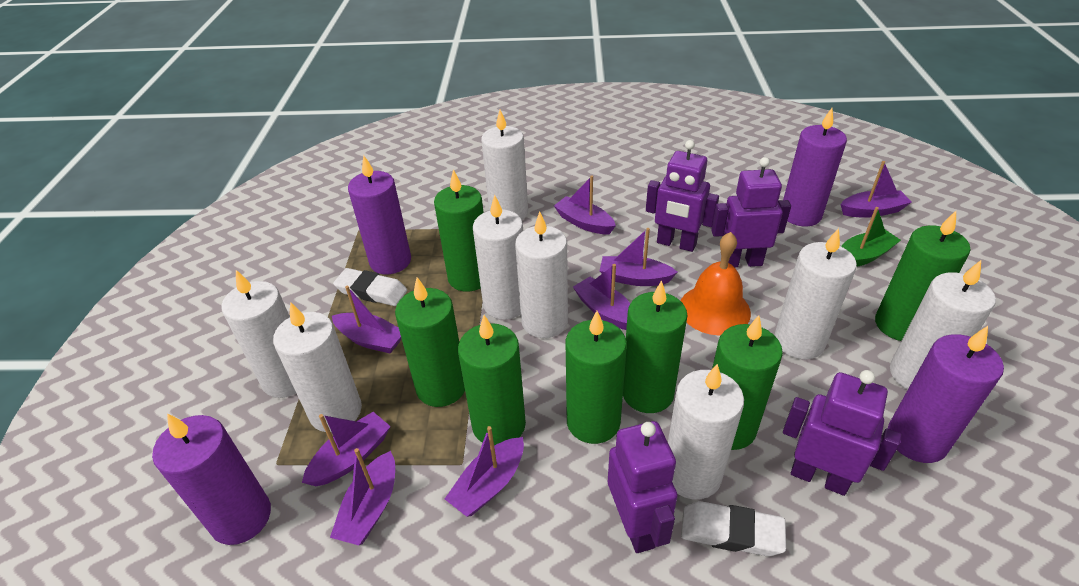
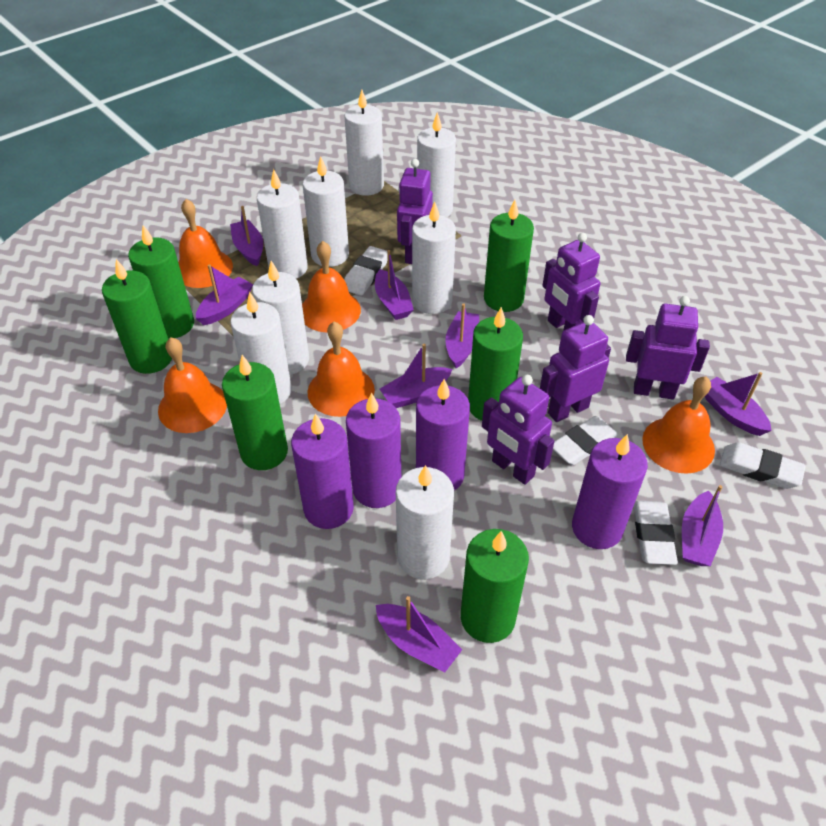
green boat: [841,207,901,267] = 1 -> none = 0
green candle: [395,277,465,407] [434,170,484,292] [458,315,526,445] [565,311,627,444] [623,280,688,413] [712,315,783,450] [875,211,970,341] = 7 -> [102,259,172,374] [128,225,194,339] [222,355,288,470] [461,529,529,643] [468,307,523,421] [484,200,534,312] = 6
orange bell: [681,232,751,335] = 1 -> [158,337,227,433] [178,199,233,288] [302,241,361,332] [308,322,375,417] [642,376,715,474] = 5
purple robot: [608,421,678,553] [646,140,719,252] [711,157,791,267] [783,370,902,496] = 4 -> [397,159,433,264] [482,375,554,485] [540,315,611,422] [542,233,600,331] [626,296,710,400] = 5
white eraser: [333,268,407,306] [681,501,786,556] = 2 -> [344,246,388,296] [553,416,619,465] [634,500,678,565] [720,442,806,489] = 4

